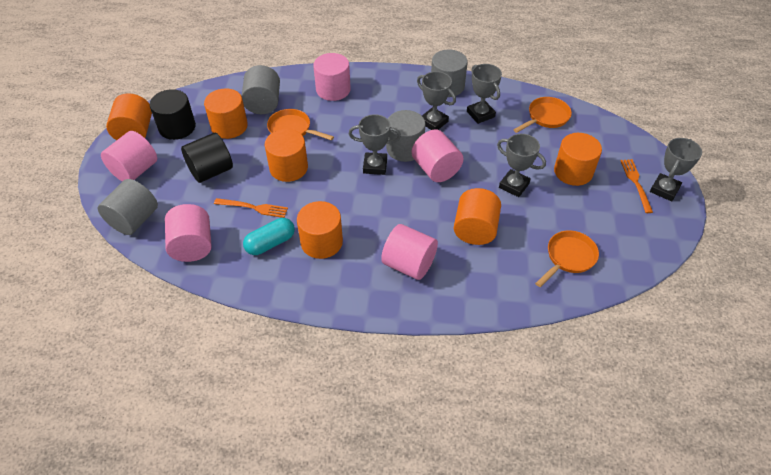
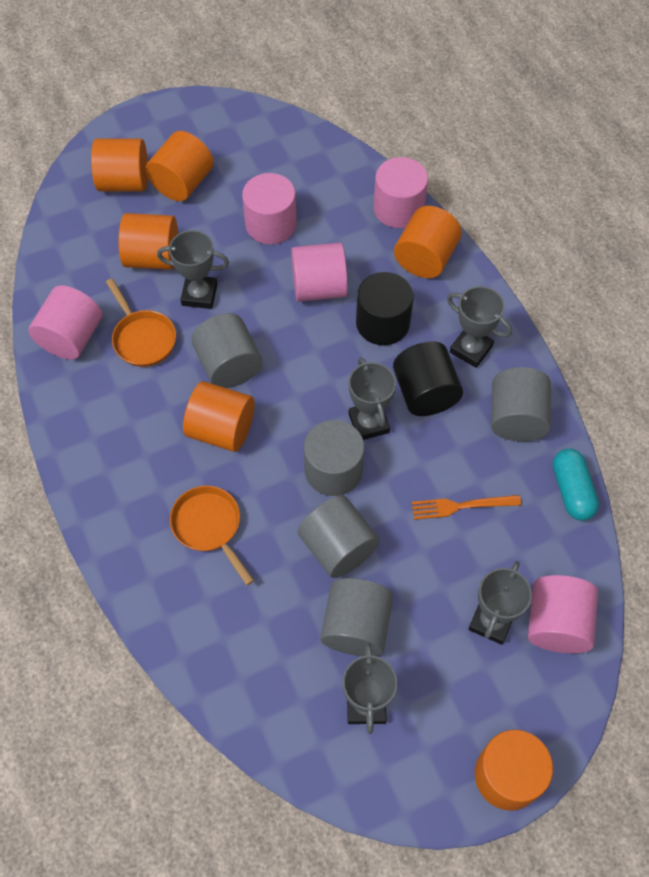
grey cylinder: [98,179,158,235] [241,65,280,114] [386,110,425,162] [431,50,468,97] = 4 -> [191,313,263,388] [298,495,380,578] [304,420,364,496] [320,578,393,656] [491,367,551,441] = 5
orange fork: [214,198,288,218] [620,159,653,213] = 2 -> [411,495,521,520] = 1
orange pan: [267,109,334,141] [513,97,572,133] [535,230,599,287] = 3 -> [106,278,176,367] [170,486,254,585] = 2

